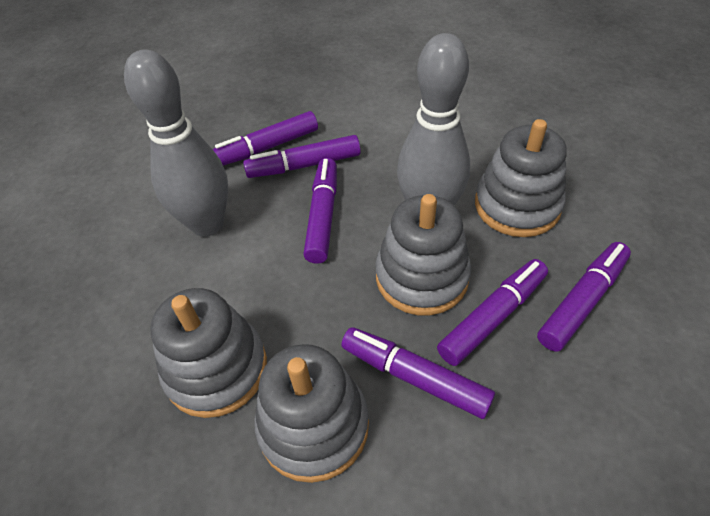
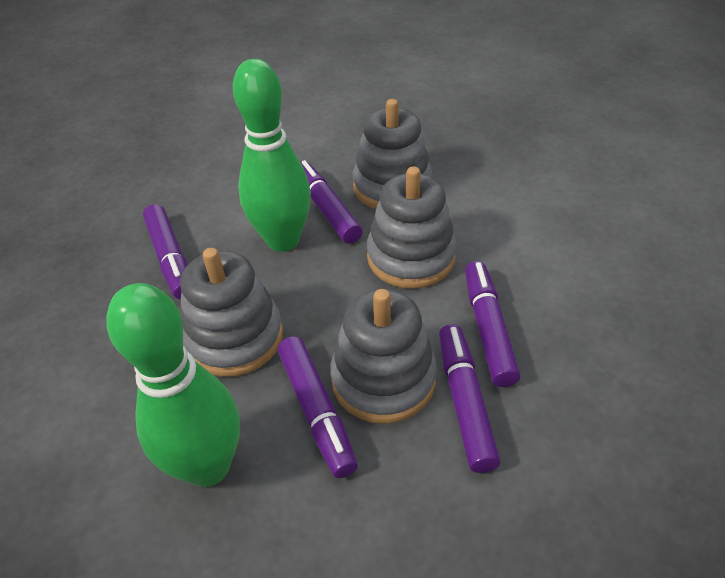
green bowling pin: none = 0 -> [106,283,240,487] [233,59,311,252] = 2
grey bowling pin: [124,49,228,237] [397,33,470,206] = 2 -> none = 0
purple marker: [213,111,318,166] [243,135,361,178] [303,158,337,264] [341,327,495,419] [437,259,548,366] [537,242,631,352] = 6 -> [143,204,188,299] [278,336,358,478] [300,160,363,244] [439,324,501,473] [465,261,521,387] = 5

